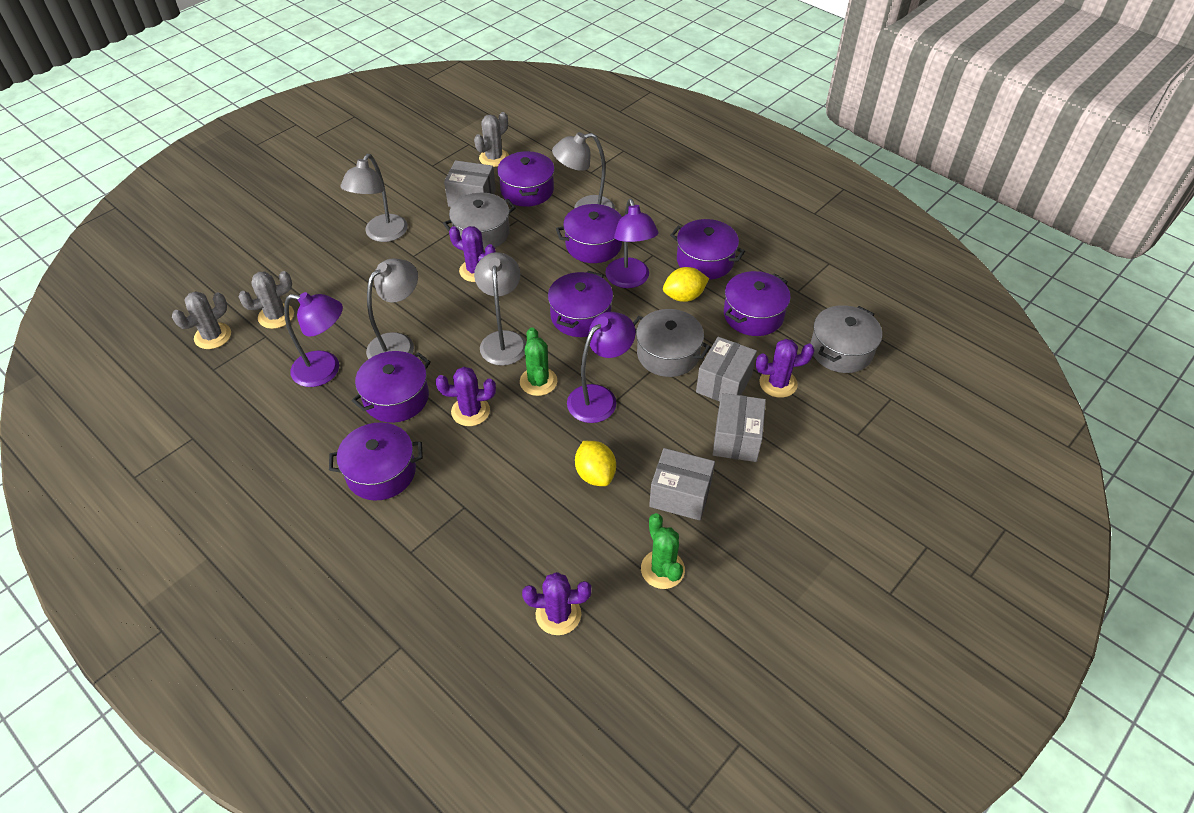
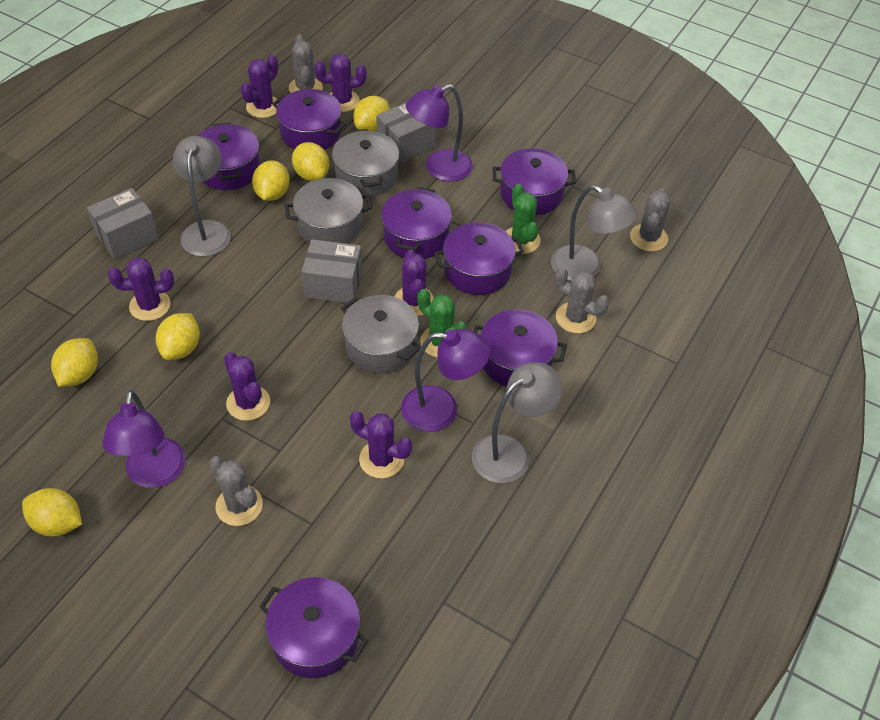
grey box: [444,160,496,207] [649,448,715,520] [696,337,757,401] [713,393,766,462] = 4 -> [87,188,159,259] [301,239,362,304] [376,102,436,164] = 3
grey cactus: [172,291,231,349] [239,271,294,329] [474,112,509,167] = 3 -> [209,456,263,526] [289,34,323,93] [555,267,609,333] [630,188,670,251] = 4
grey lamp: [341,154,408,242] [366,258,418,359] [474,252,526,366] [552,132,615,209] = 4 -> [173,136,231,257] [472,362,563,483] [551,185,637,281] = 3
purple cactus: [436,367,496,426] [449,226,496,282] [522,572,591,635] [756,339,815,398] = 4 -> [108,257,174,321] [224,352,270,421] [241,55,278,118] [315,53,366,112] [350,411,412,478] [395,249,434,316] = 6
yellow lemon: [575,441,616,486] [663,267,709,302] = 2 -> [22,488,82,536] [51,338,98,387] [156,313,200,360] [252,160,290,201] [292,142,329,181] [353,96,390,132] = 6

